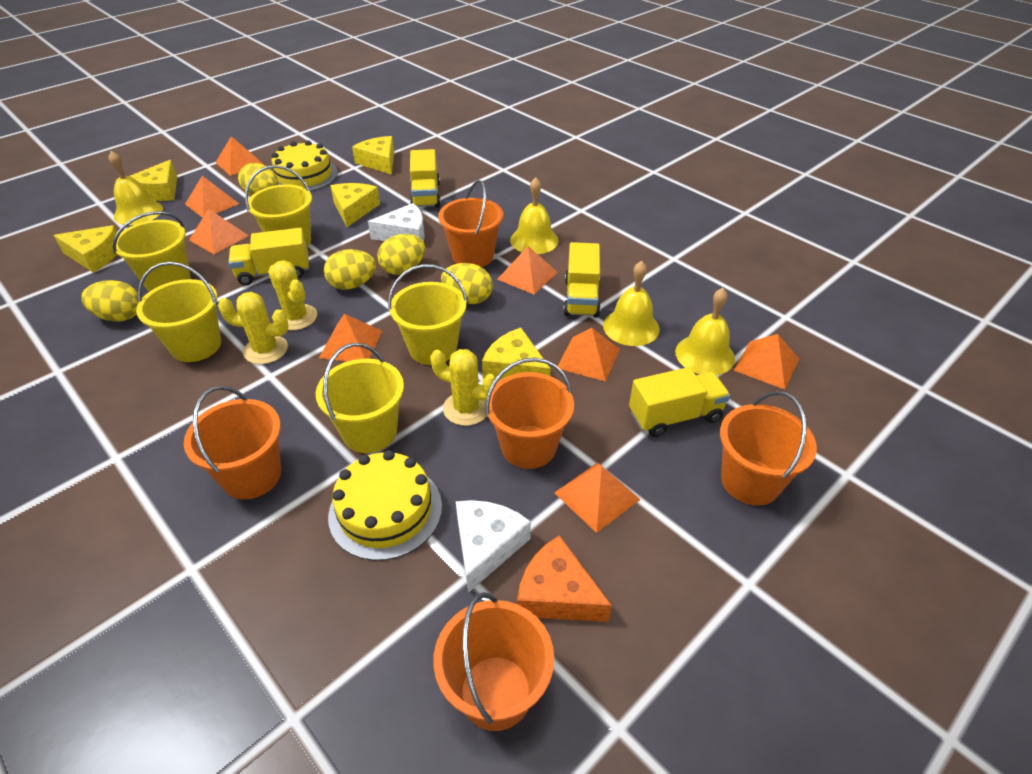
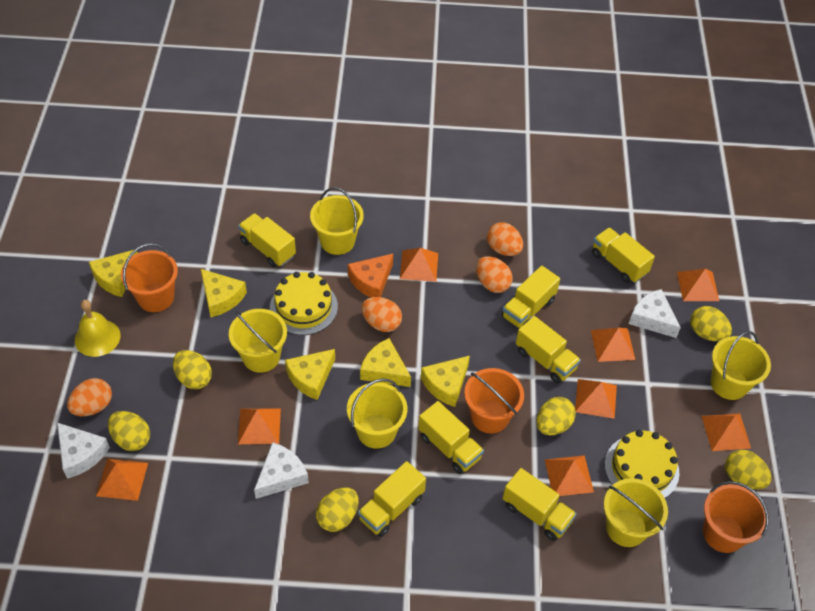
orange bucket: [184,386,281,500] [433,592,554,731] [438,180,503,267] [485,357,574,469] [720,391,817,505] = 5 -> [121,243,178,312] [464,368,524,434] [703,481,769,553] = 3
orange egg: none = 0 -> [67,378,112,416] [362,297,402,332] [476,256,513,293] [487,222,523,256] = 4
white cheese: [368,203,425,242] [456,500,531,593] = 2 -> [57,423,110,479] [254,442,309,499] [629,289,681,338] = 3
yellow bell: [109,151,163,225] [510,177,559,254] [603,261,660,346] [675,288,735,375] = 4 -> [75,300,121,357] = 1
yellow cactus: [218,292,289,364] [268,260,317,330] [430,349,496,426] = 3 -> none = 0
yellow egg: [81,280,138,322] [238,163,278,196] [324,249,376,290] [377,234,425,275] [441,263,493,304] = 5 -> [108,411,150,451] [173,350,212,389] [316,487,359,532] [536,397,576,435] [690,306,732,341] [725,450,771,490] = 6
yellow truck: [228,228,309,285] [410,149,441,208] [563,242,601,317] [629,367,730,437] = 4 -> [238,213,296,267] [358,461,426,537] [418,401,484,474] [502,266,560,328] [502,468,577,541] [516,316,581,384] [592,227,655,283] = 7

